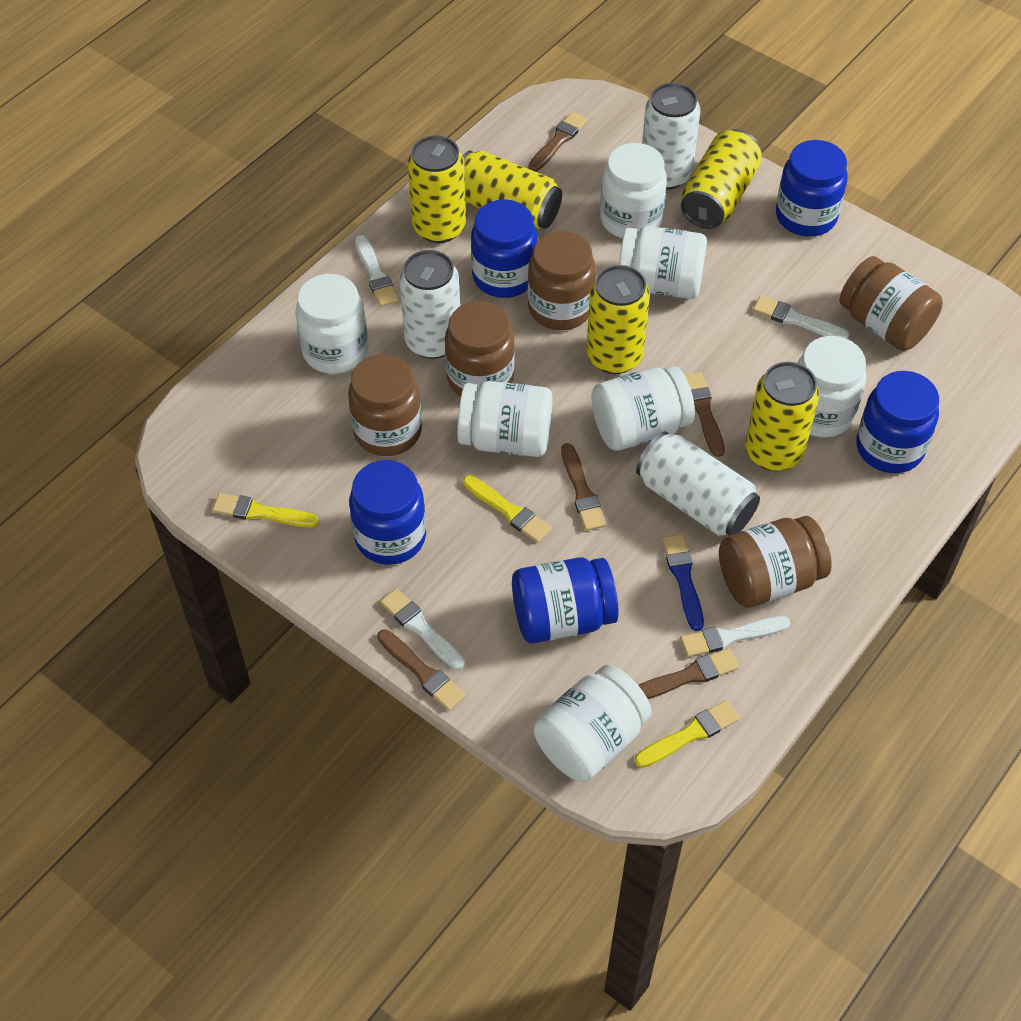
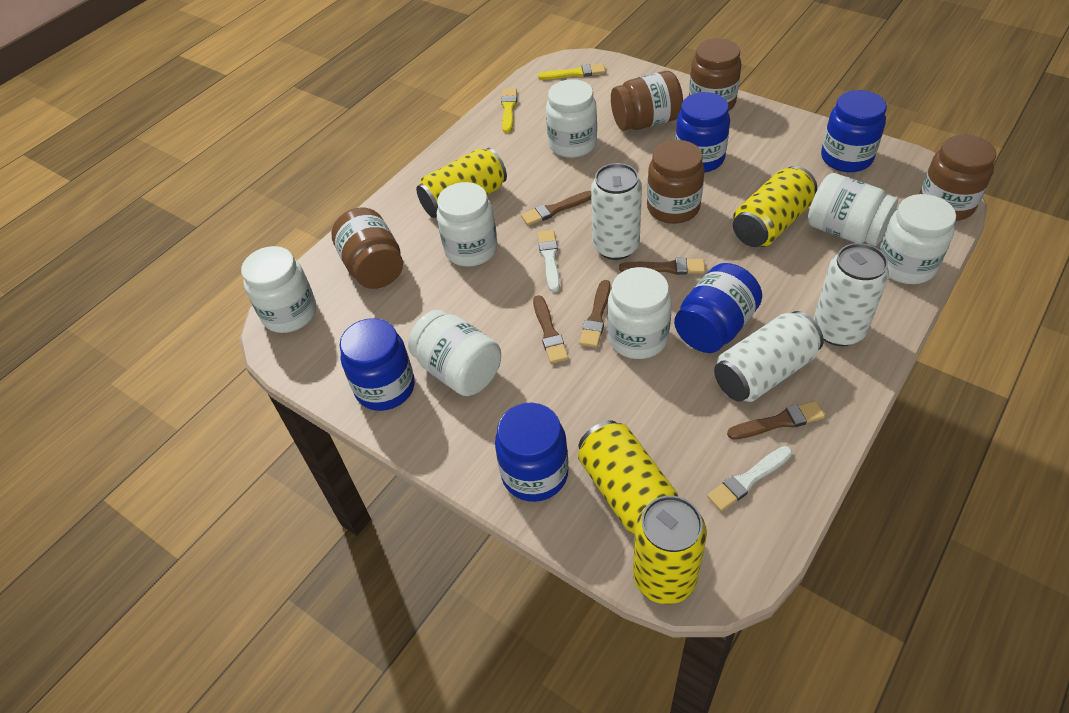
blue brush: [662,534,704,631] = 1 -> none = 0
white brush: [355,235,398,307] [380,588,465,670] [680,616,790,657] [753,296,849,339] = 4 -> [538,230,560,292] [707,446,792,511] = 2
yellow brush: [212,493,319,527] [463,475,551,543] [634,700,740,768] = 3 -> [501,88,517,133] [538,64,606,80] = 2
yellow can: [408,135,466,243] [463,151,562,231] [586,265,650,374] [681,129,762,229] [745,362,820,471] = 5 -> [416,148,507,218] [578,420,678,534] [633,496,707,604] [733,166,817,247] = 4

